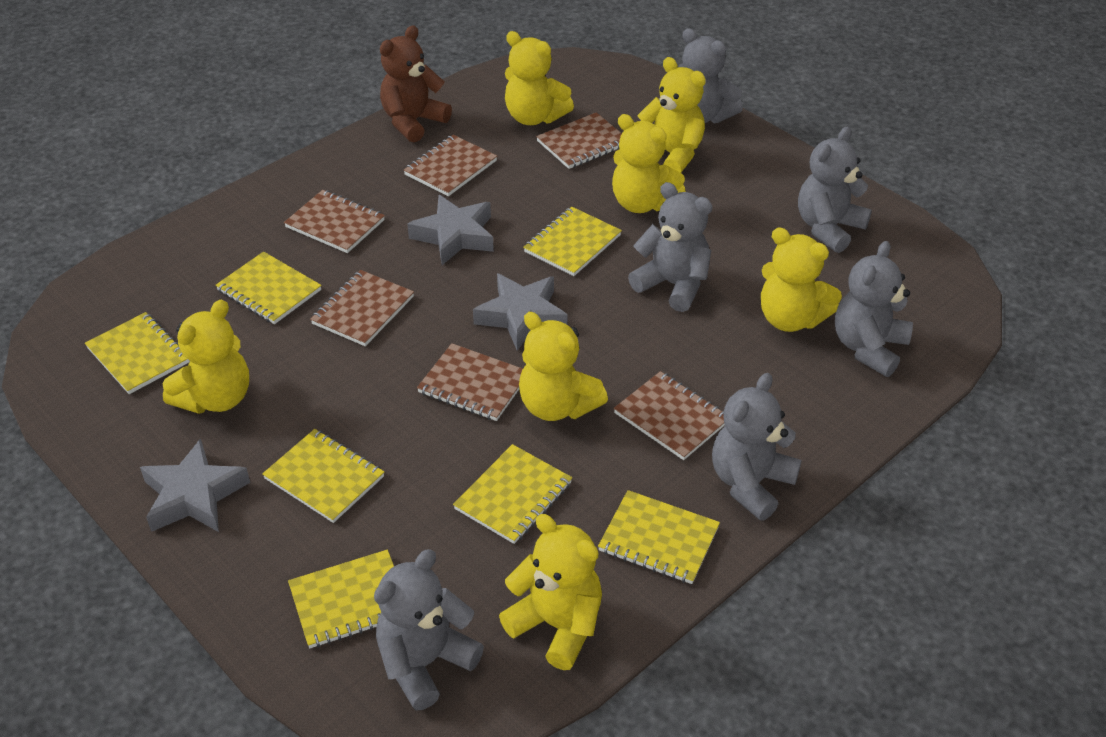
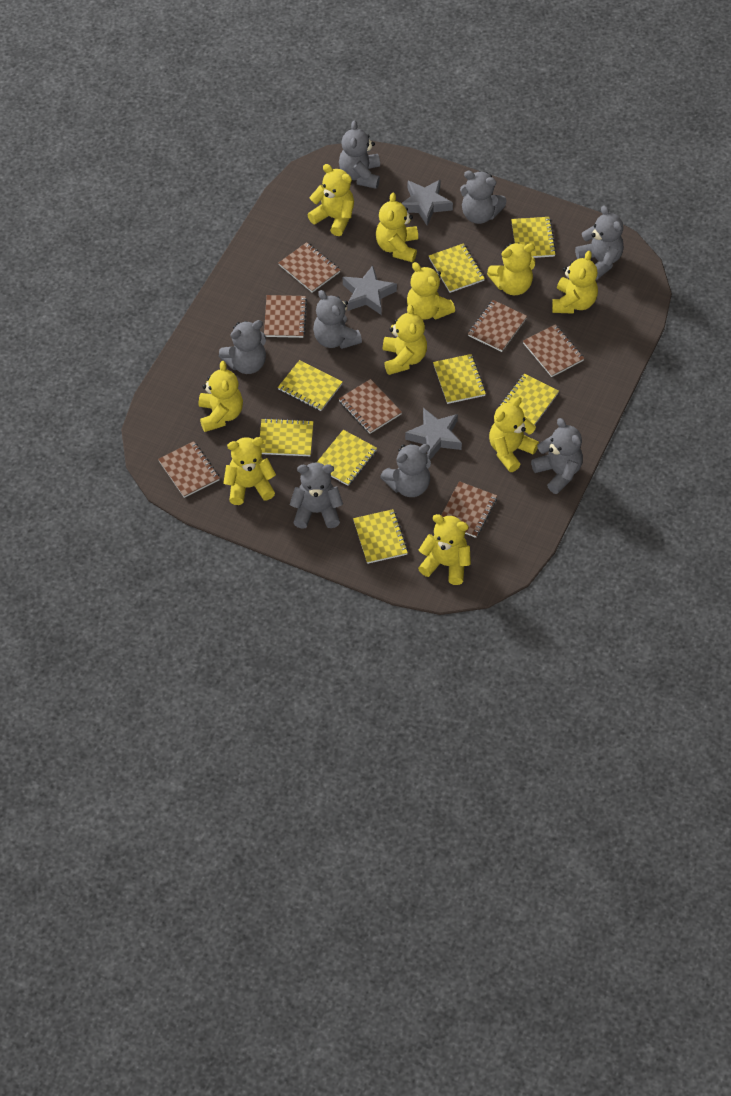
brown notebook: [284,190,385,253] [310,270,414,346] [404,135,497,196] [417,343,523,421] [536,112,622,169] [614,371,725,460] = 6 -> [158,441,220,498] [264,295,307,338] [279,242,340,293] [339,379,402,434] [441,481,497,538] [468,300,527,352] [523,324,585,377] = 7
brown teddy bear: [380,25,452,142] = 1 -> none = 0
grey teddy bear: [374,549,484,711] [628,182,713,312] [679,28,743,123] [712,373,802,521] [798,127,872,253] [835,241,913,377] = 6 -> [219,320,266,374] [290,462,343,529] [313,290,362,349] [339,120,380,189] [380,444,431,497] [460,171,507,224] [531,418,583,494] [575,206,624,279] = 8
yellow notebook: [85,312,190,394] [216,252,321,324] [262,429,384,523] [288,550,394,648] [453,444,572,544] [523,207,622,276] [598,490,720,584] = 7 -> [260,418,314,456] [278,360,342,411] [316,430,377,486] [353,509,408,564] [429,244,485,293] [433,354,486,404] [499,373,559,425] [511,217,556,258] = 8
yellow teddy bear: [163,300,249,414] [499,514,602,670] [505,31,574,125] [519,312,608,421] [612,114,686,213] [637,57,706,173] [761,228,842,332] = 7 -> [199,361,243,432] [223,437,276,505] [308,164,354,236] [376,192,418,263] [383,304,427,375] [407,262,455,320] [418,514,471,585] [487,243,535,295] [489,397,539,472] [552,251,598,314] = 10

